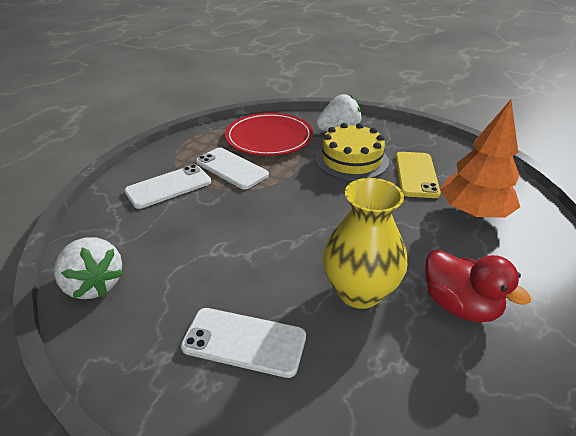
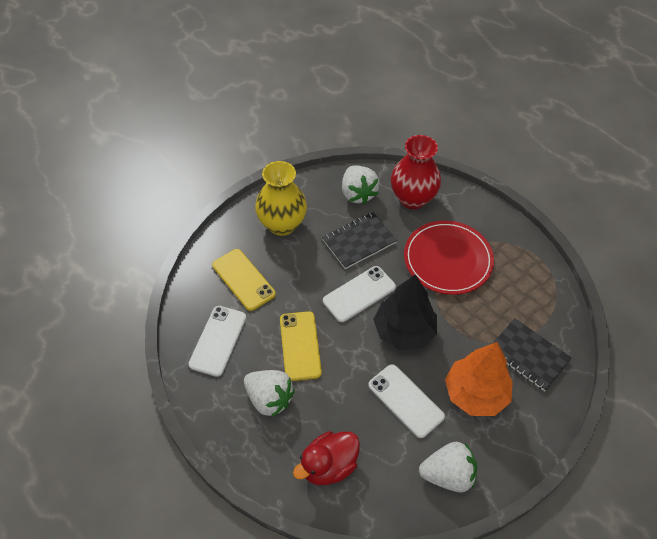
black notebook: none = 0 -> [322,212,397,269] [492,318,572,391] = 2
black tree: none = 0 -> [373,274,437,350] = 1
red vase: none = 0 -> [391,135,441,209] = 1
white strawberry: [54,237,123,299] [316,94,362,131] = 2 -> [244,370,295,417] [342,165,380,204] [419,442,477,493] = 3
yellow cake: [315,123,389,181] = 1 -> none = 0
yellow phone: [395,152,441,198] = 1 -> [212,249,276,311] [280,311,322,381] = 2

